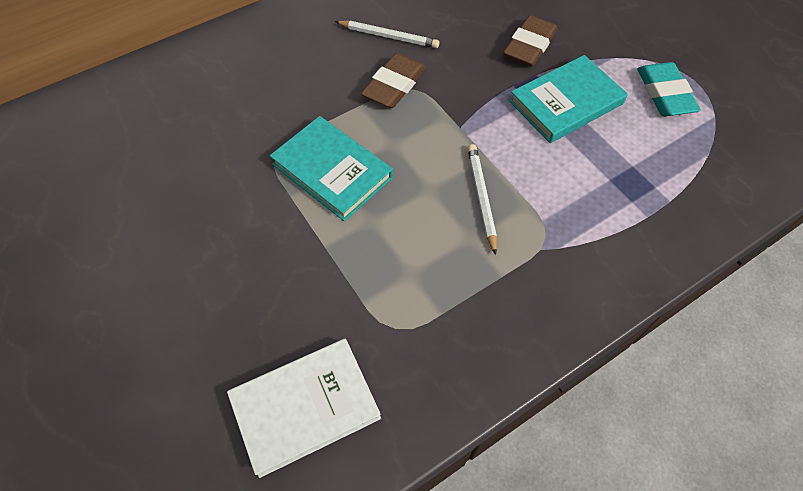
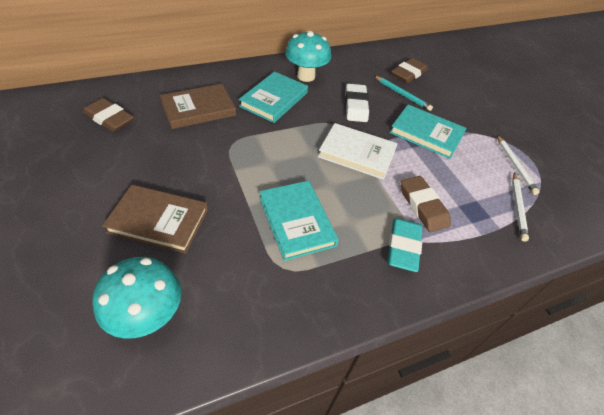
brown book: none = 0 -> [102,185,208,254] [160,84,236,129] = 2
brown eraser: [361,53,426,108] [503,15,557,66] = 2 -> [82,98,134,132] [391,58,428,83] [401,176,451,232] = 3
turquoise book: [270,116,393,221] [509,55,628,143] = 2 -> [239,71,308,123] [260,181,339,261] [390,104,466,159] = 3
turquoise mushroom: none = 0 -> [93,257,181,339] [285,31,331,82] = 2
turquoise pencil: none = 0 -> [374,76,433,111] = 1
white eraser: none = 0 -> [345,84,369,122] = 1

